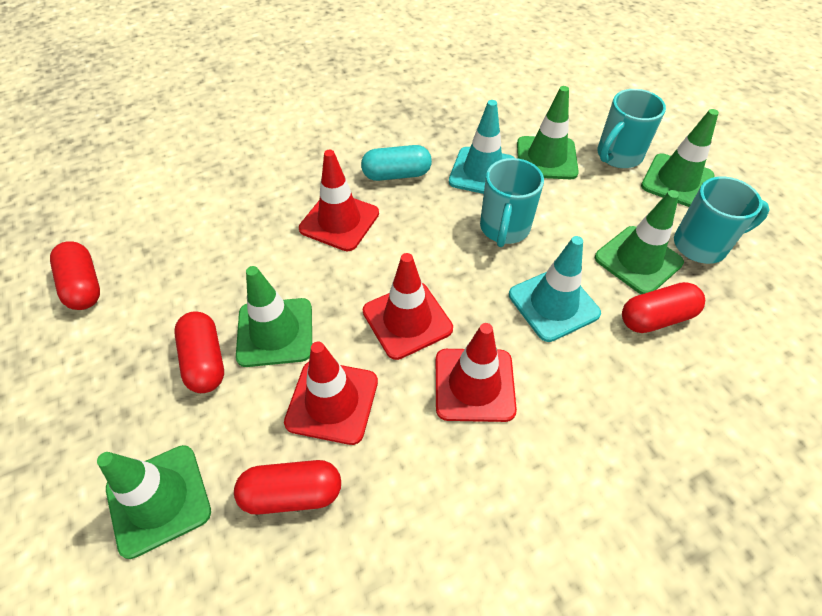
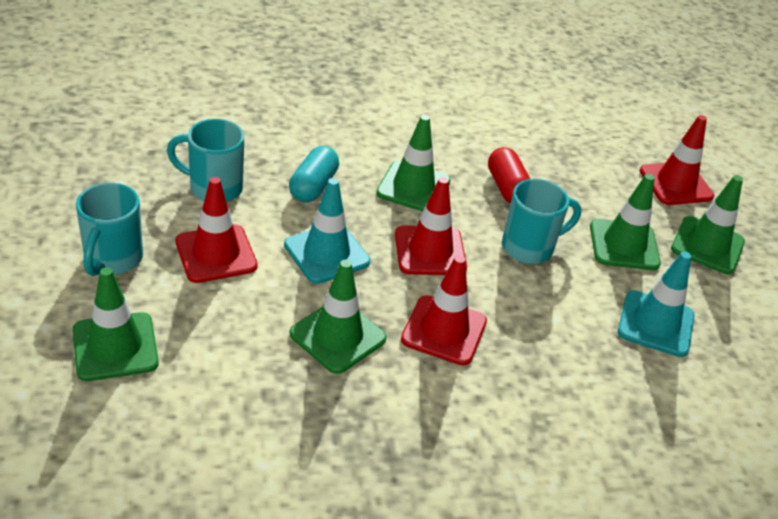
red capsule: [50,241,100,310] [174,311,224,393] [234,460,341,515] [622,282,705,333] = 4 -> [488,147,530,204] = 1

